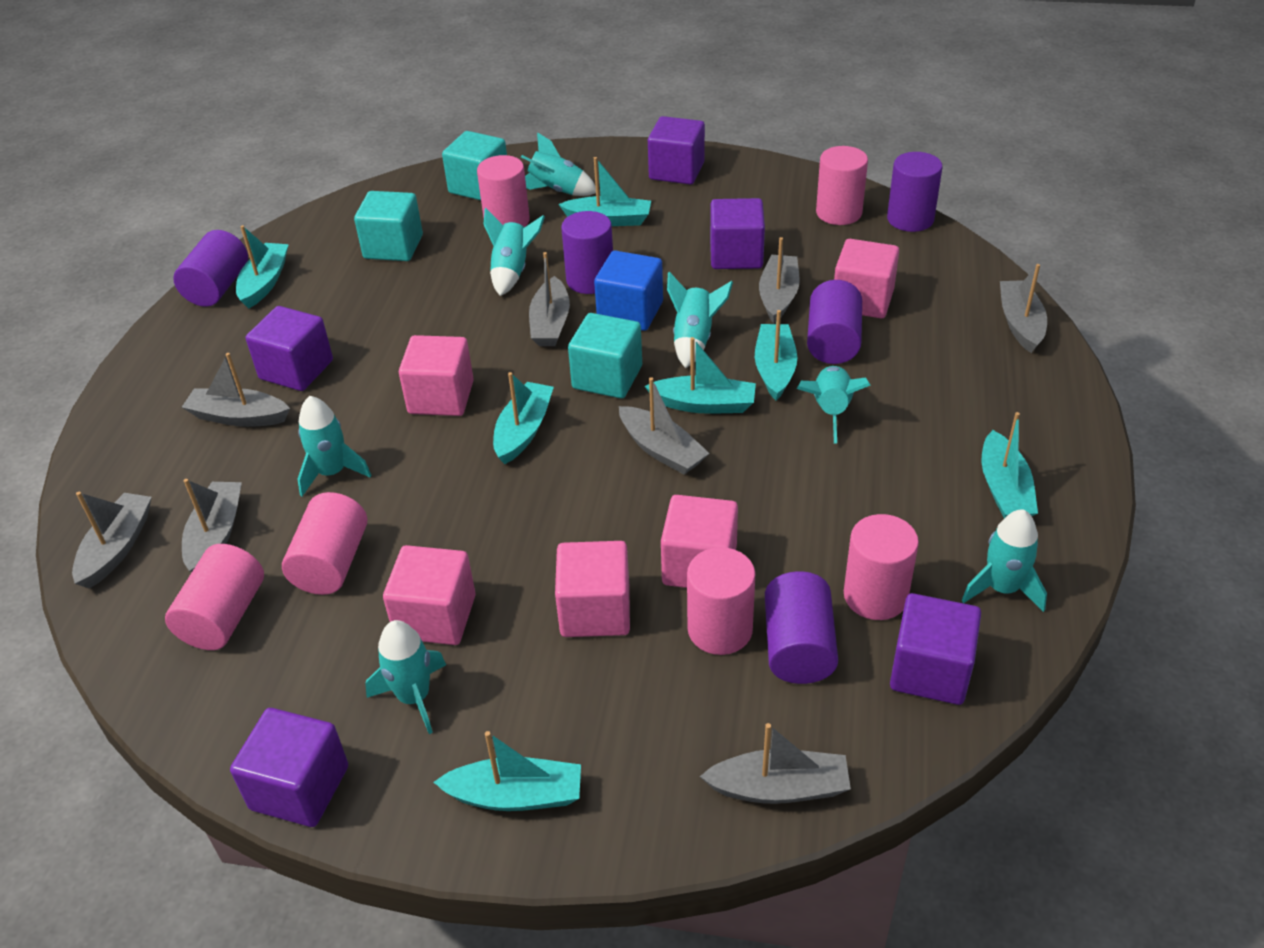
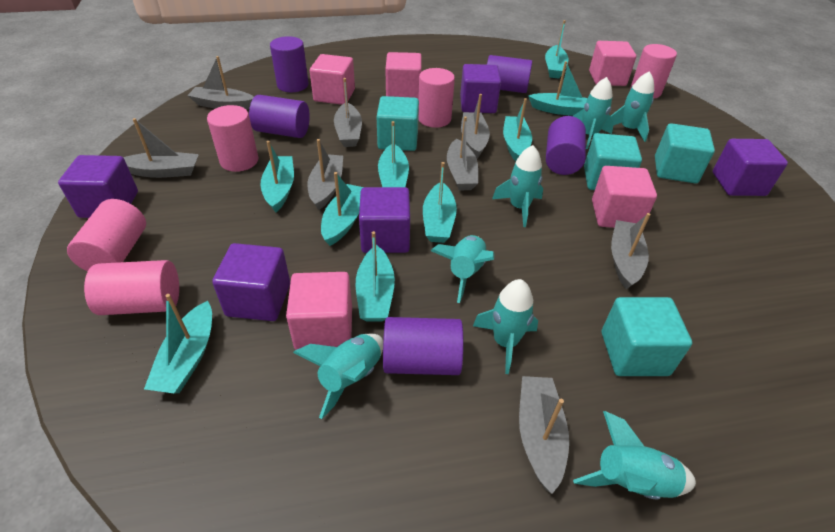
blue cube: [594,250,663,331] = 1 -> none = 0
pink cylinder: [165,544,264,650] [282,492,367,595] [477,155,530,228] [687,547,755,655] [816,146,868,225] [844,514,919,620] = 6 -> [67,199,146,272] [84,260,179,315] [207,105,259,172] [418,68,455,128] [630,44,677,99] = 5
turquoise boat: [236,225,289,309] [434,731,581,811] [493,372,554,464] [558,157,651,226] [645,337,756,414] [755,310,797,401] [982,412,1038,518] = 7 -> [144,294,212,393] [261,141,294,212] [321,172,364,246] [356,231,395,321] [378,121,409,187] [423,162,457,243] [503,98,532,161] [528,61,588,116] [545,20,569,78] = 9
turquoise cube: [354,191,423,261] [442,131,507,200] [568,313,642,398] = 3 -> [377,96,419,151] [584,133,642,190] [602,297,692,376] [655,123,715,183] = 4

